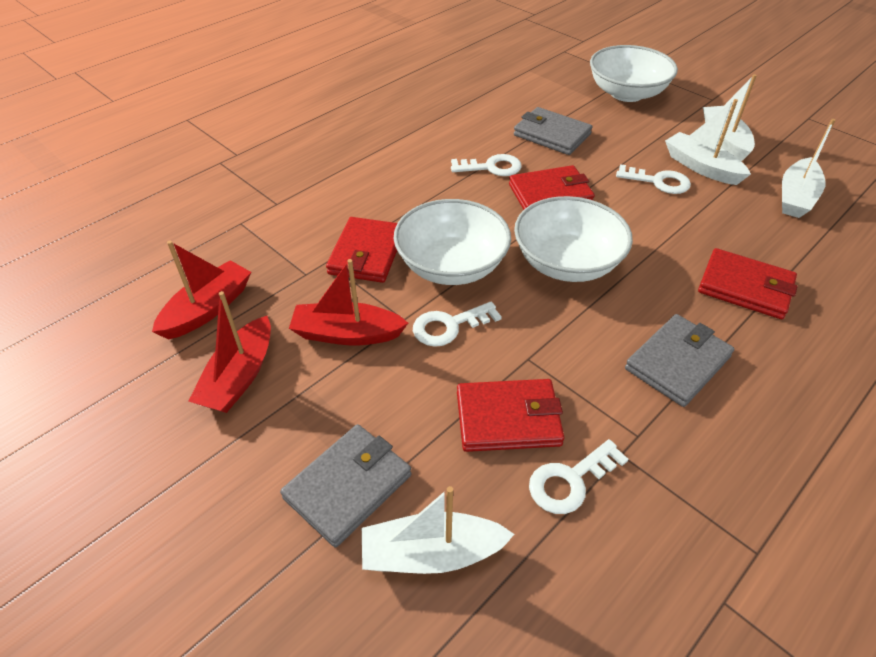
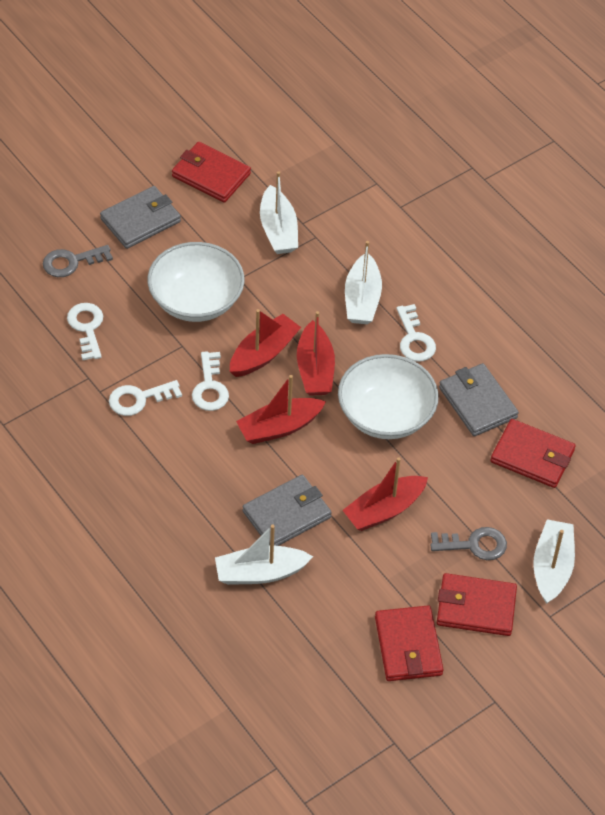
grey key: none = 0 -> [43,245,113,277] [430,527,507,560] = 2
red boat: [152,240,251,340] [189,291,271,413] [289,259,408,345] = 3 -> [230,309,301,377] [236,375,326,444] [297,311,335,396] [342,457,428,531] = 4
white bowl: [394,199,511,285] [514,196,633,282] [590,45,678,102] = 3 -> [148,242,245,322] [338,354,439,439] = 2

